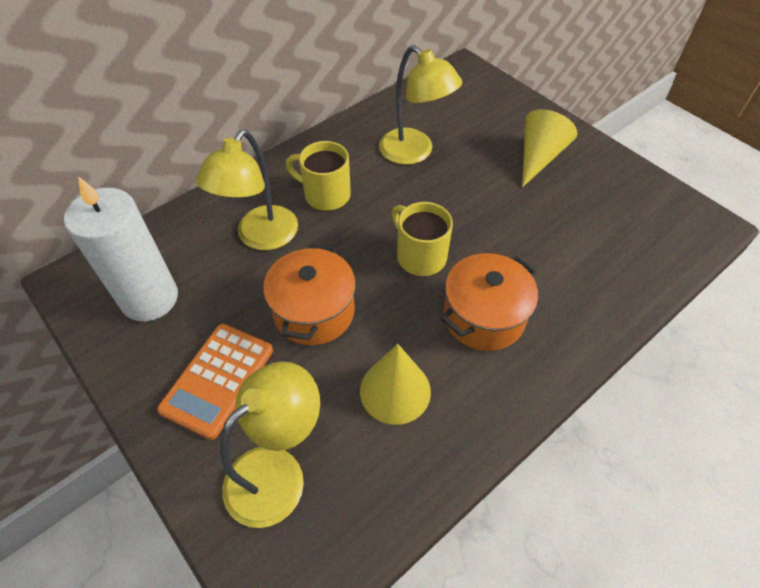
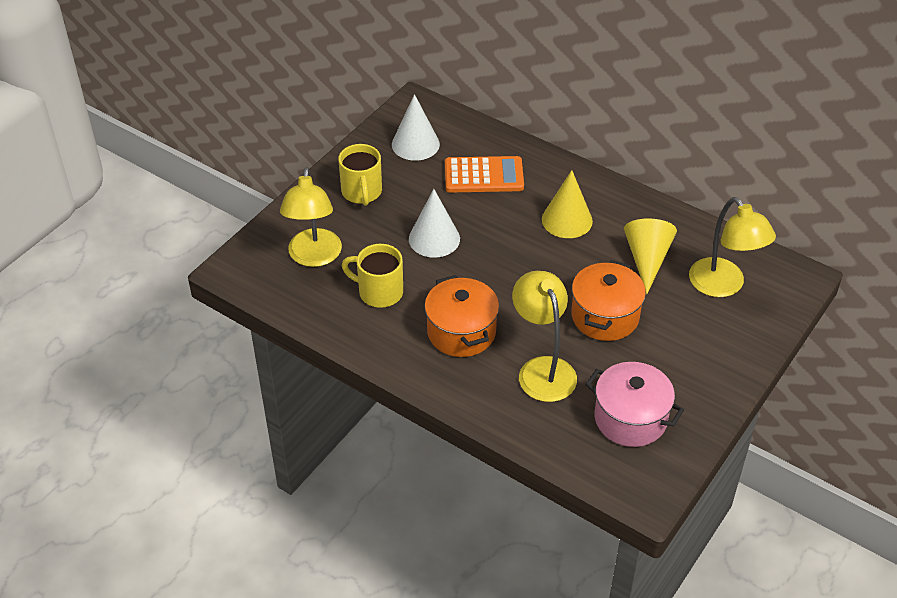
pink pot: none = 0 -> [585,362,684,447] = 1
white candle: [64,176,178,321] = 1 -> none = 0
white cone: none = 0 -> [392,94,440,161] [409,189,460,258] = 2

